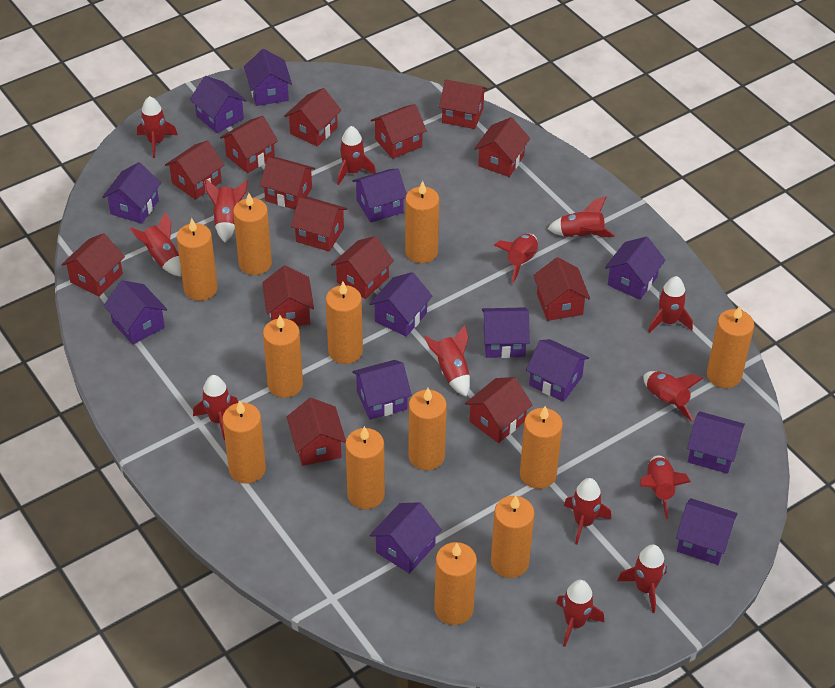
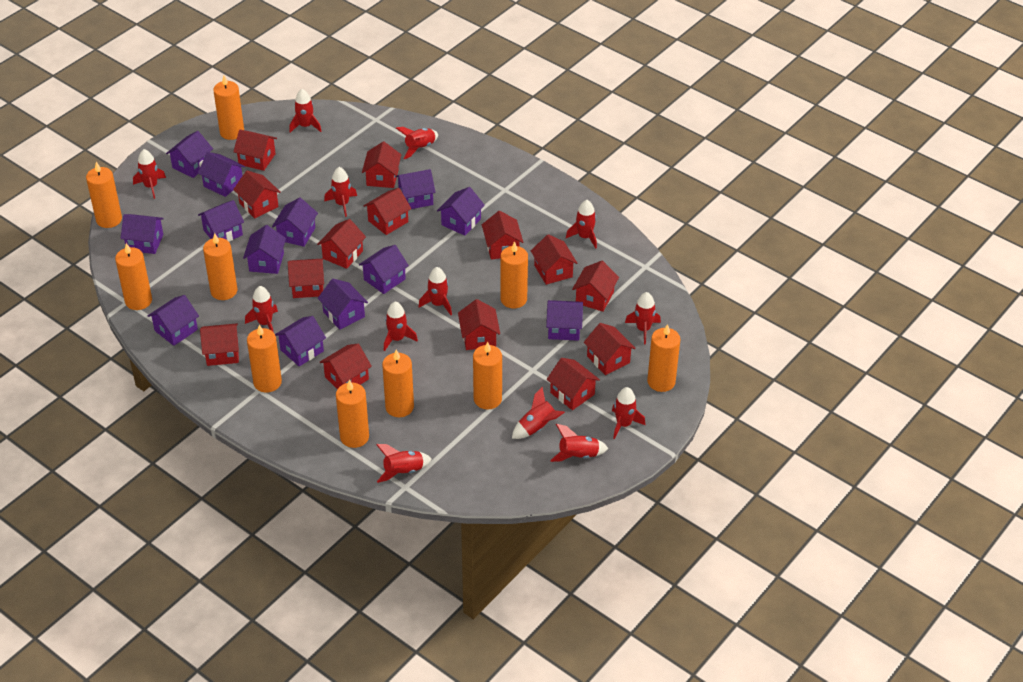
orange candle: [177,218,218,301] [223,400,266,484] [233,193,272,275] [263,315,303,398] [326,282,363,364] [345,426,385,509] [405,181,439,263] [408,388,447,470] [434,542,477,625] [491,496,535,578] [520,406,563,489] [707,306,754,388] = 12 -> [86,162,122,228] [115,243,152,310] [203,233,237,300] [213,75,244,140] [247,325,282,393] [336,380,369,448] [382,350,414,417] [473,341,502,409] [500,241,528,308] [647,324,681,392] = 10
red rocket: [130,211,182,277] [137,96,178,158] [193,375,238,440] [205,179,248,242] [337,126,376,185] [424,325,470,397] [494,234,538,283] [547,196,615,238] [556,580,604,647] [564,478,611,545] [617,544,667,613] [640,455,691,519] [643,371,703,421] [648,276,693,333] = 14 -> [133,149,166,199] [245,286,278,332] [289,89,322,132] [324,167,357,217] [376,444,432,483] [384,302,418,351] [396,127,438,159] [418,267,452,315] [512,387,565,439] [550,424,608,462] [566,200,597,249] [612,387,645,439] [625,292,661,344] = 13

